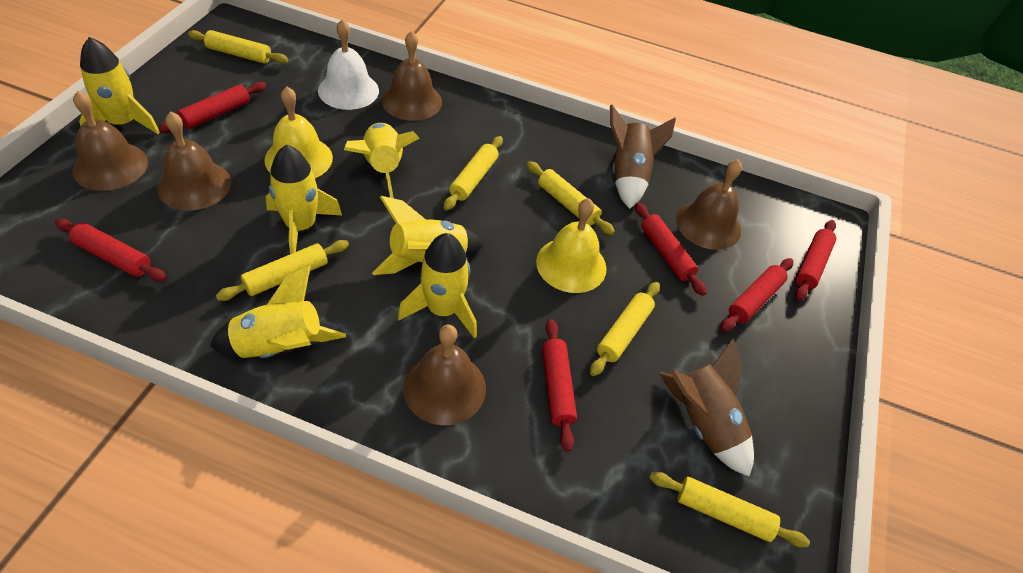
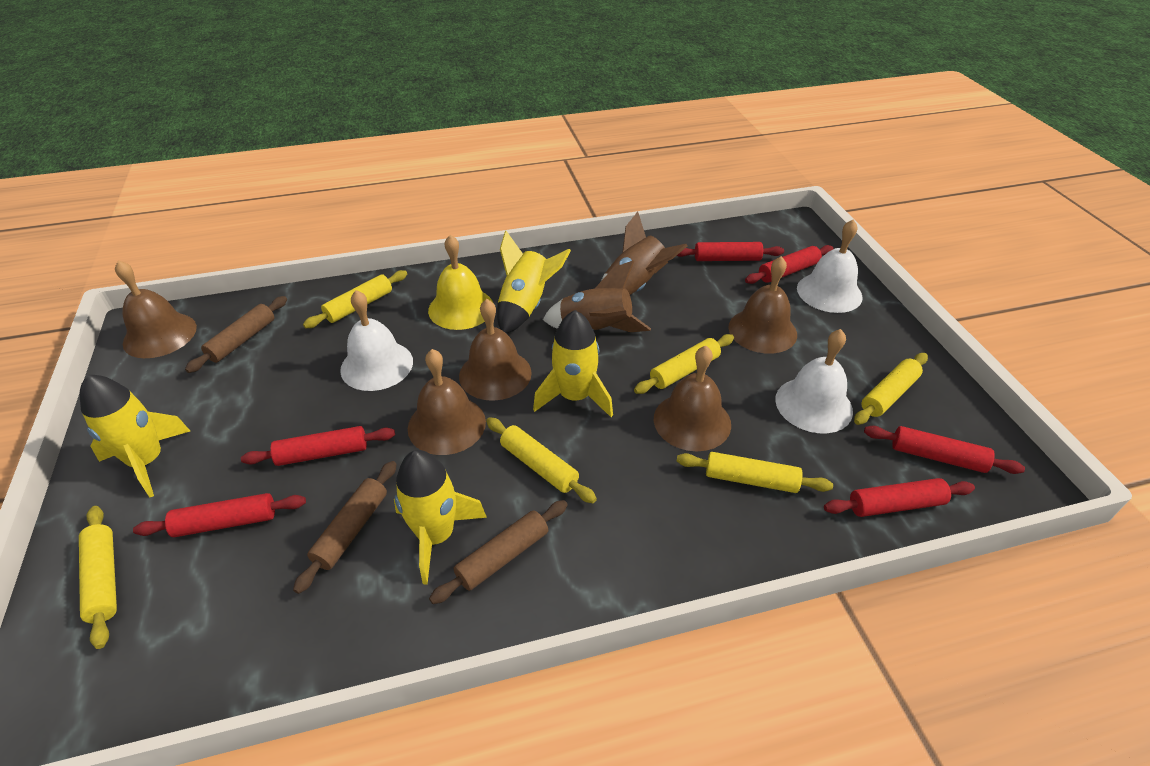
brown rolling pin: none = 0 -> [185,296,287,373] [293,461,397,594] [429,500,568,604] = 3
white bell: [318,19,379,110] = 1 -> [340,290,413,391] [775,329,853,433] [797,219,863,313] = 3
yellow bell: [264,86,333,178] [536,198,607,293] = 2 -> [428,235,493,330] = 1
yellow rocket: [79,37,160,134] [210,266,346,358] [266,145,342,254] [344,123,420,198] [372,196,484,275] [398,233,477,338] = 6 -> [80,374,190,497] [394,450,487,584] [497,231,571,333] [533,310,613,417] = 4

